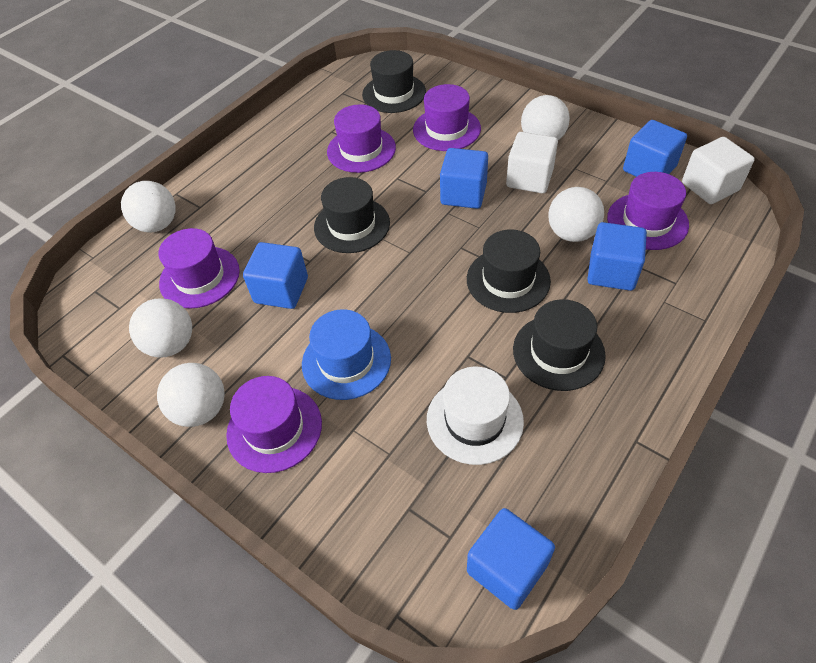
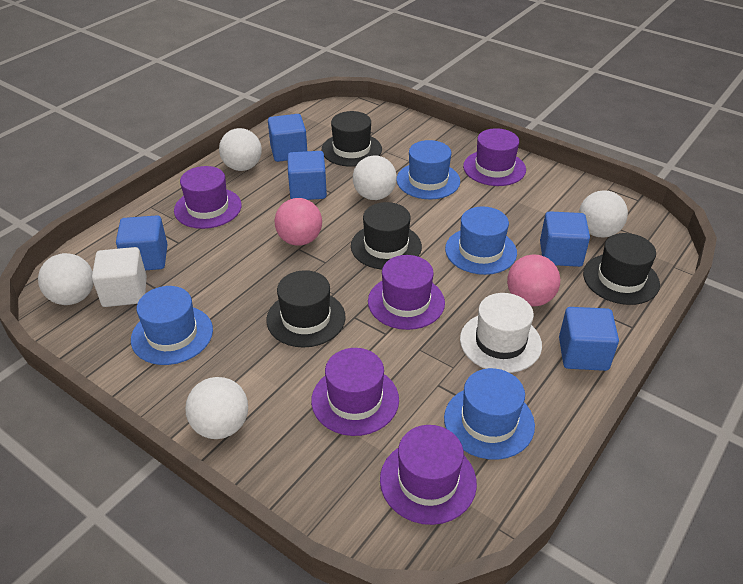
blue hat: [302,309,391,400] = 1 -> [131,286,213,365] [397,140,460,199] [444,368,535,460] [445,206,517,275] = 4
pink ball: none = 0 -> [274,198,322,246] [507,254,560,307] = 2
white cube: [506,132,558,193] [682,137,755,204] = 2 -> [92,247,147,307] = 1

